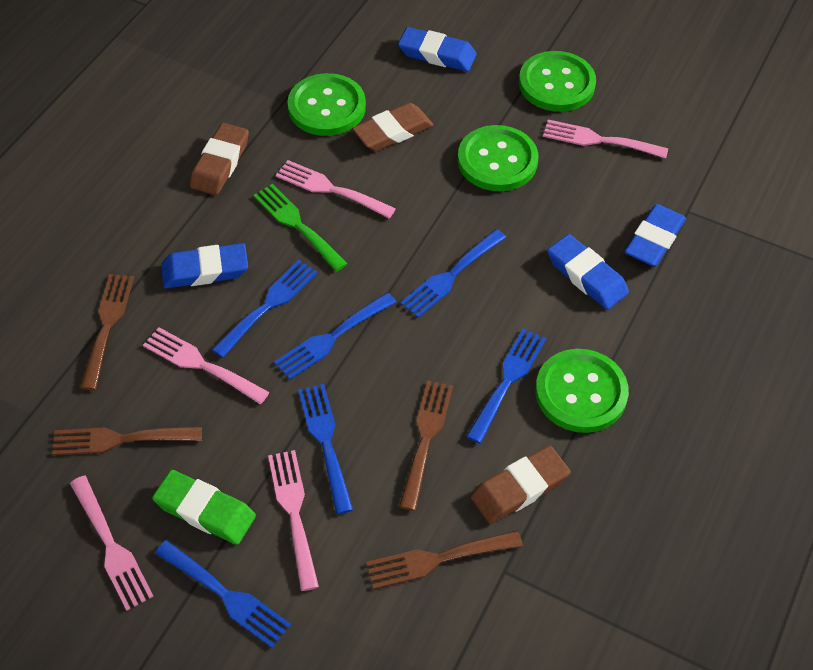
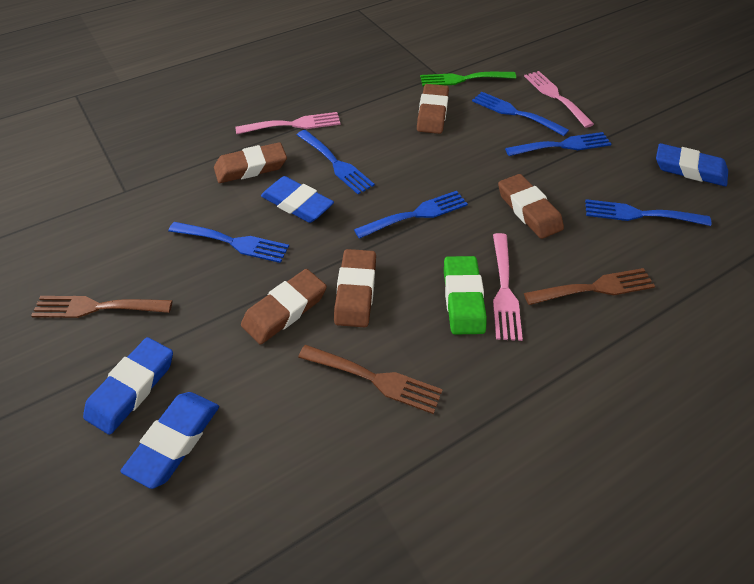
brown eraser: [190,123,249,195] [352,103,433,151] [471,446,570,524] = 3 -> [214,142,287,183] [241,269,327,345] [334,249,376,327] [417,84,449,134] [498,174,564,239] = 5
brown fork: [52,426,202,455] [80,274,134,390] [366,531,523,589] [399,380,453,511] = 4 -> [31,296,173,318] [298,345,443,414] [524,268,655,305] = 3
green button: [287,73,366,136] [458,125,538,191] [519,51,596,112] [535,349,629,433] = 4 -> none = 0
pink fork: [70,476,154,611] [143,327,270,404] [268,450,319,591] [276,160,396,218] [543,120,668,158] = 5 -> [235,112,341,134] [493,233,523,341] [524,71,594,128] = 3

